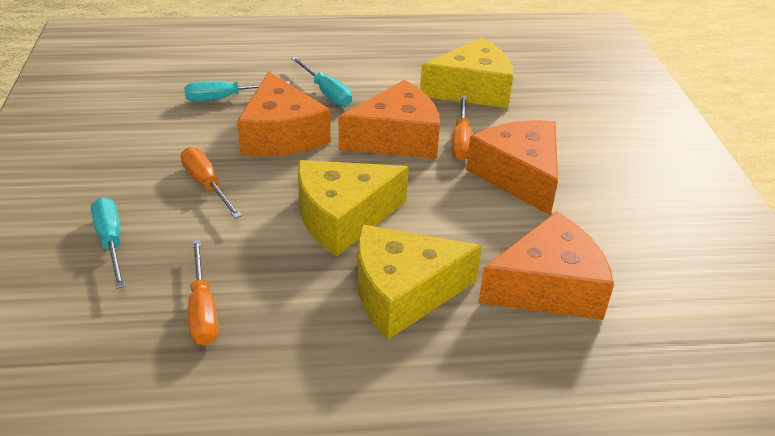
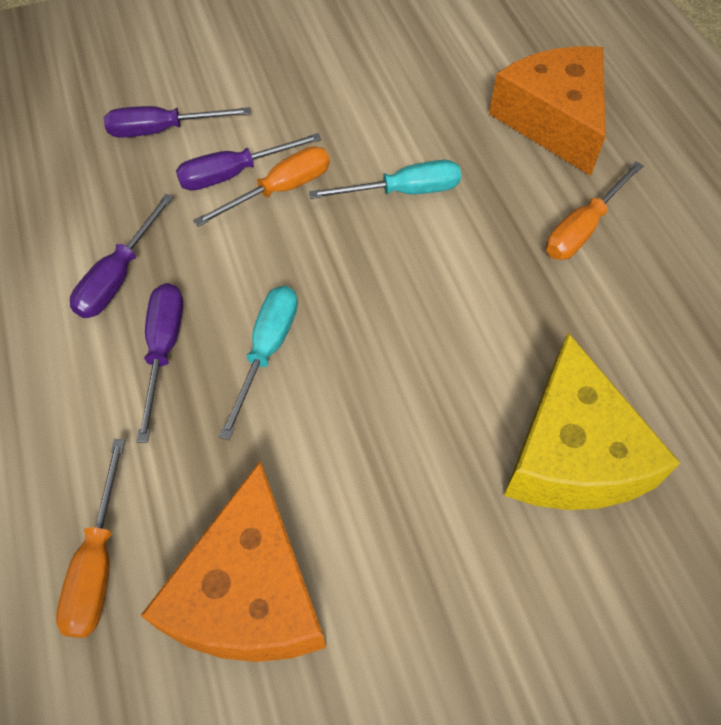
orange cheese: [237,72,331,156] [339,80,440,159] [466,120,558,216] [478,211,614,320] = 4 -> [140,461,326,662] [489,46,606,176] = 2
purple screwdriver: none = 0 -> [70,194,174,318] [104,106,251,138] [136,283,184,443] [176,133,322,191] = 4
turquoise screwdriver: [91,197,125,289] [184,81,290,102] [291,57,352,106] = 3 -> [219,286,298,440] [309,160,461,199] = 2
yellow cheese: [298,160,409,256] [357,224,482,340] [420,37,513,108] = 3 -> [504,333,680,510] = 1

